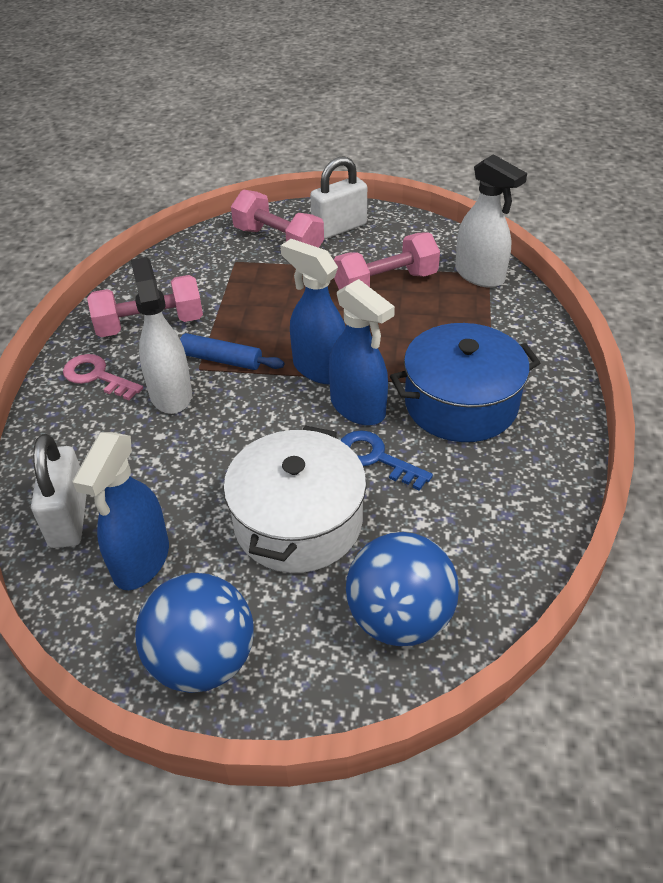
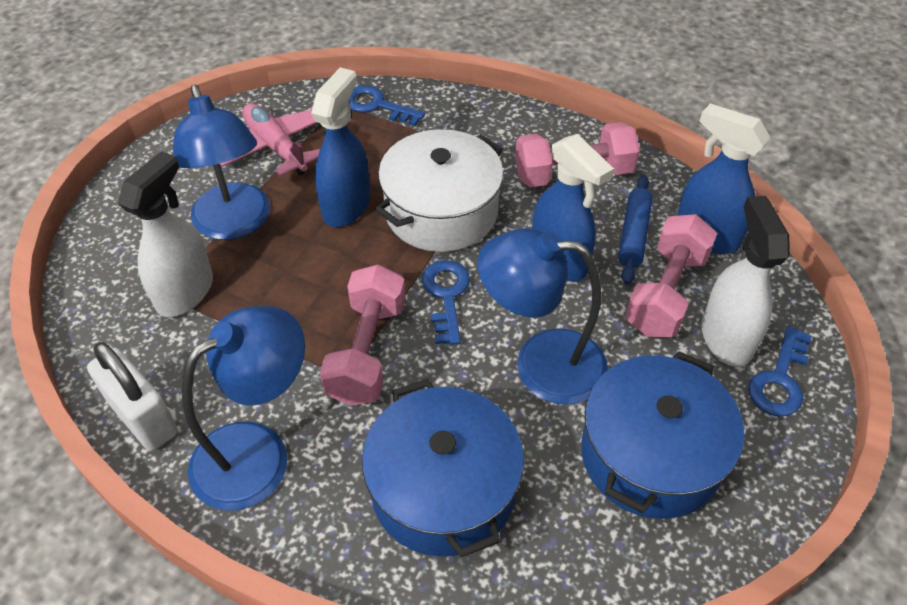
blue ball: [135,573,254,693] [346,532,459,646] = 2 -> none = 0
blue key: [340,430,433,491] = 1 -> [349,85,425,126] [422,260,470,345] [748,326,812,416] = 3
blue lamp: none = 0 -> [173,84,270,240] [182,306,305,511] [477,228,608,404] = 3
blue pot: [390,323,540,442] = 1 -> [362,379,524,557] [581,351,744,519] = 2
pink key: [63,354,143,400] = 1 -> none = 0
pink plane: none = 0 -> [220,103,320,176] = 1
white padlock: [31,434,87,548] [310,156,367,239] = 2 -> [87,342,177,451] = 1

